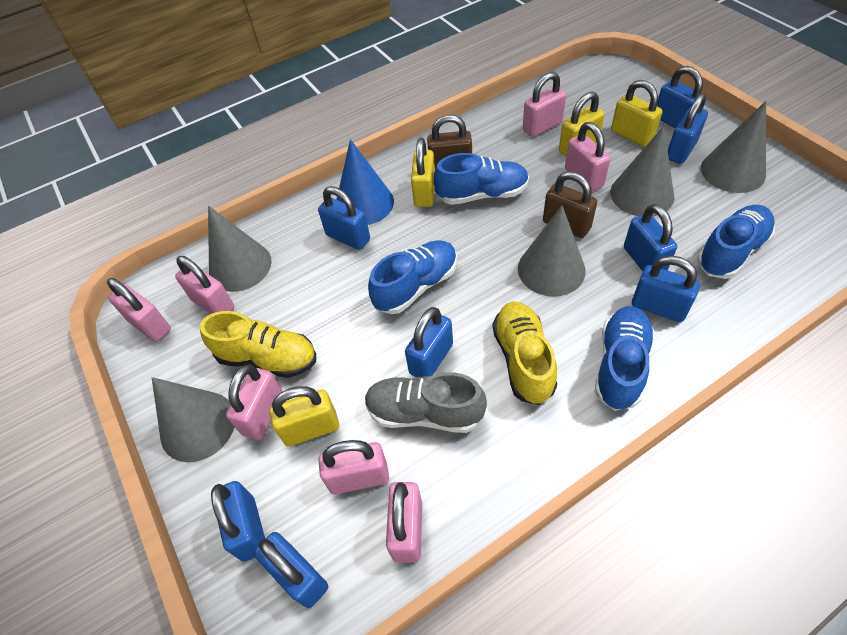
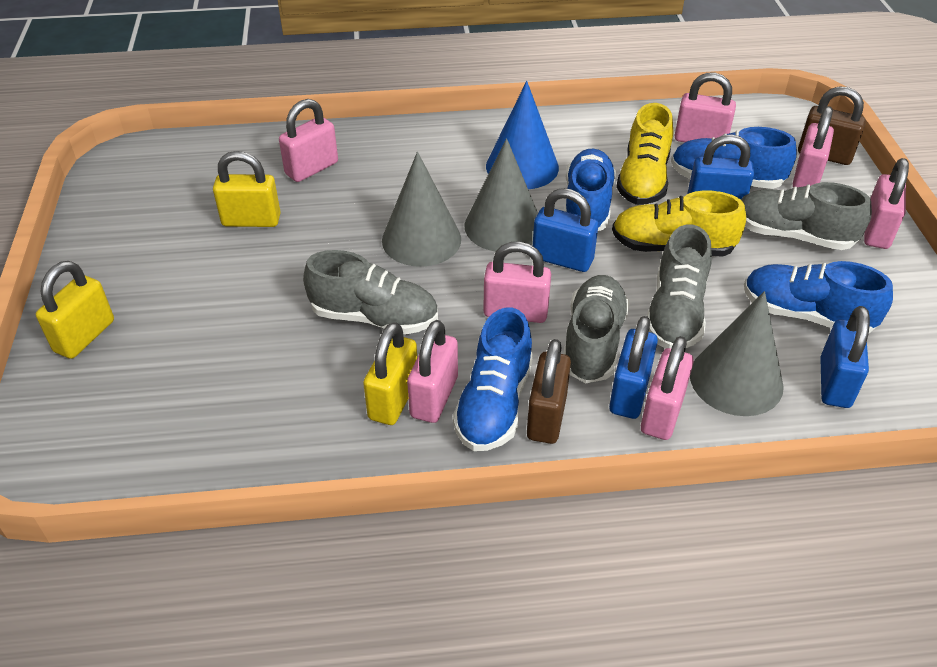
blue padlock: [211,481,265,562] [254,532,328,608] [318,186,370,250] [405,307,453,377] [624,204,677,271] [632,256,700,322] [657,66,706,128] [668,93,708,164] = 8 -> [533,188,598,272] [609,316,658,419] [687,134,754,200] [820,306,870,408] = 4
grey cone: [152,377,234,462] [208,206,272,292] [518,206,586,297] [610,126,674,216] [701,101,766,193] = 5 -> [382,152,461,267] [464,138,538,251] [690,291,784,416] = 3
grey shoe: [365,372,487,433] = 1 -> [303,250,438,335] [564,275,630,383] [647,224,712,349] [741,182,872,250] = 4
yellow padlock: [269,386,339,446] [411,138,435,207] [559,92,605,156] [611,80,662,147] = 4 -> [36,261,114,359] [213,151,281,227] [363,322,417,425] = 3

